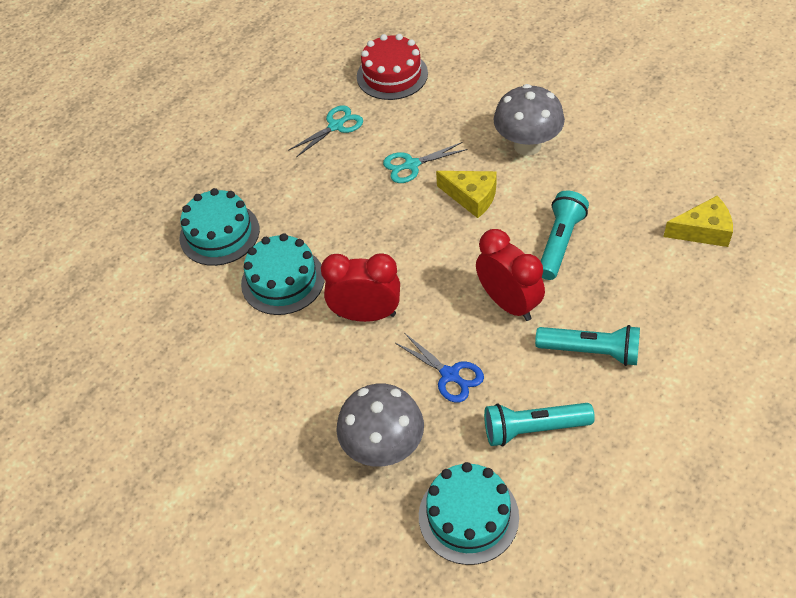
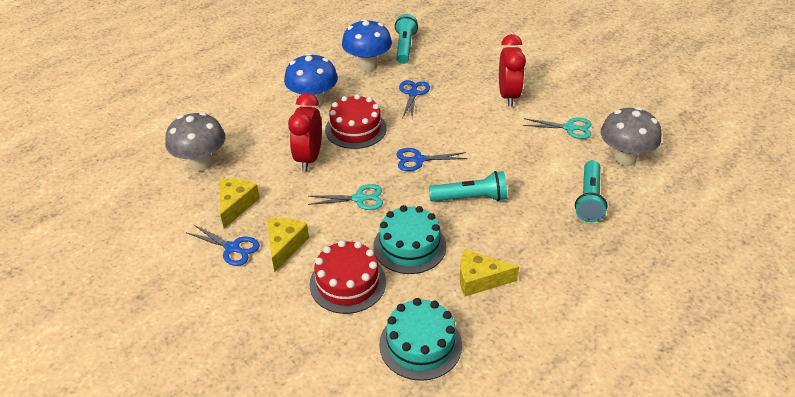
blue mushroom: none = 0 -> [284,53,338,108] [342,19,392,71] = 2
blue scissors: [395,334,484,403] = 1 -> [187,224,260,266] [396,148,468,171] [399,80,430,118] = 3
red cake: [357,34,428,100] = 1 -> [309,240,386,314] [325,94,387,149] = 2
turquoise cake: [180,188,260,266] [241,233,325,315] [419,462,519,565] = 3 -> [373,205,446,274] [379,298,462,381] = 2
yellow cheese: [436,171,497,218] [663,196,733,247] = 2 -> [220,179,260,228] [267,218,309,272] [460,249,519,296] = 3

